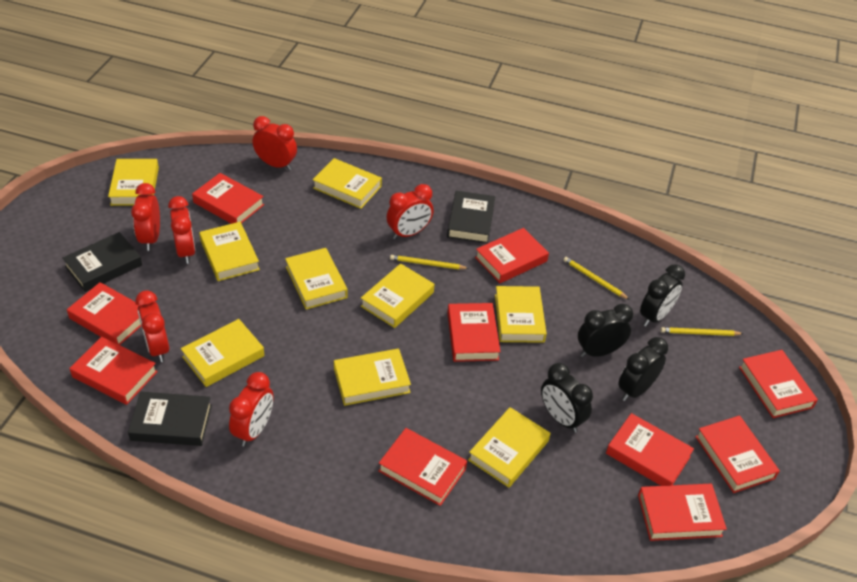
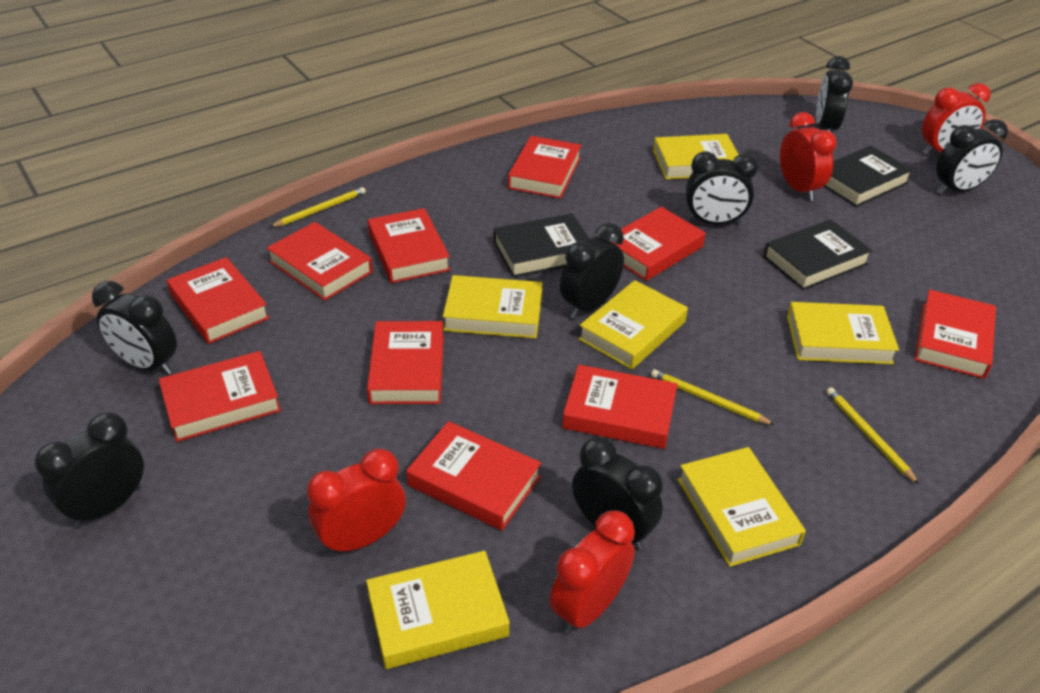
black clock: [541,363,593,433] [578,304,633,357] [618,337,668,401] [640,264,685,327] = 4 -> [34,412,144,527] [92,281,177,375] [560,223,624,319] [572,437,663,550] [686,151,758,225] [816,56,853,132] [936,119,1008,194] = 7
red clock: [131,183,160,251] [135,290,169,362] [168,196,196,264] [229,372,274,447] [253,116,297,170] [387,184,434,239] = 6 -> [307,448,406,555] [549,511,635,634] [780,112,837,201] [922,83,991,155] = 4
yellow book: [108,159,159,206] [181,319,264,387] [199,222,260,281] [285,248,348,309] [313,158,382,209] [334,348,411,406] [361,263,434,328] [468,407,550,488] [495,286,547,343] = 9 -> [366,551,509,669] [443,275,542,338] [578,280,688,370] [653,134,739,179] [678,447,806,567] [787,302,899,364] = 6

